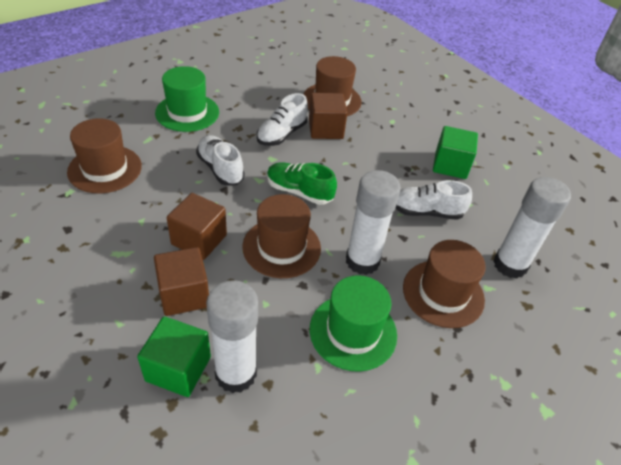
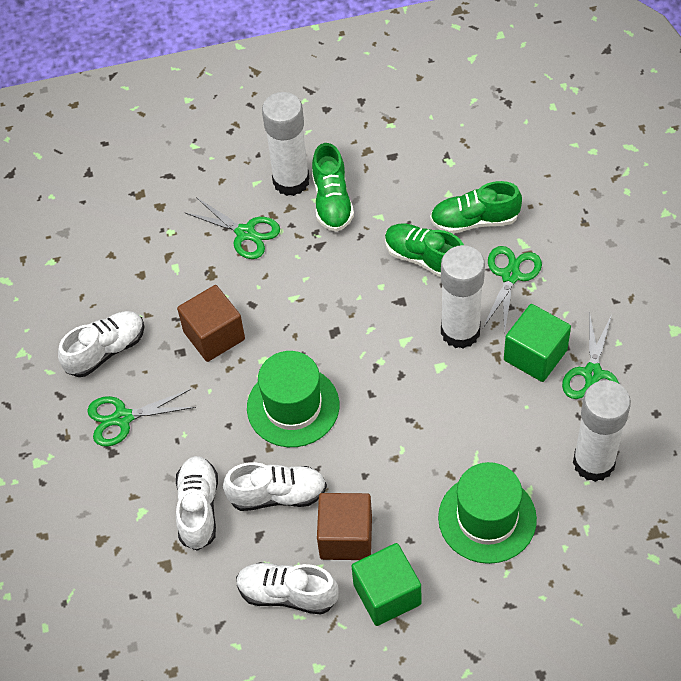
brown cube: [154,247,209,316] [167,193,227,260] [309,93,347,139] = 3 -> [177,285,245,362] [317,493,372,560] = 2
brown hat: [67,118,142,194] [242,194,321,278] [304,56,362,116] [403,240,486,328] = 4 -> none = 0
green scissors: none = 0 -> [87,389,196,446] [184,197,280,259] [483,246,542,334] [562,311,619,399] = 4
green shoe: [267,162,337,205] = 1 -> [312,143,354,232] [385,223,464,277] [430,181,522,234] = 3
white shoe: [196,135,244,186] [257,93,308,146] [396,180,472,220] = 3 -> [58,311,145,377] [176,456,218,551] [223,462,327,511] [236,562,339,615] = 4

